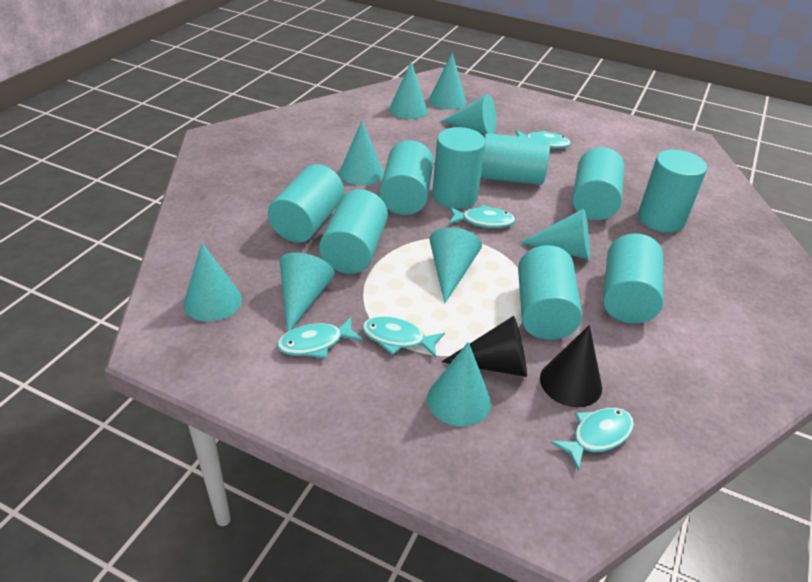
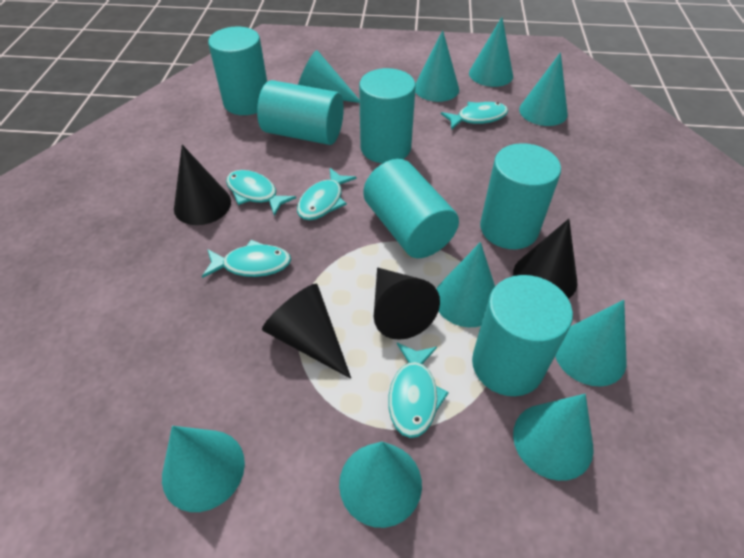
black cone: [442,316,527,377] [540,325,602,407] = 2 -> [174,145,231,225] [262,284,351,379] [374,267,440,340] [513,219,578,299] = 4
turquoise cylinder: [268,164,344,243] [319,189,388,274] [380,140,434,215] [432,127,486,209] [481,133,550,185] [518,245,582,340] [572,147,624,220] [603,234,664,324] [638,150,707,232] = 9 -> [208,26,267,115] [257,80,344,145] [359,68,416,163] [363,159,459,258] [472,275,573,396] [480,143,561,249] = 6

